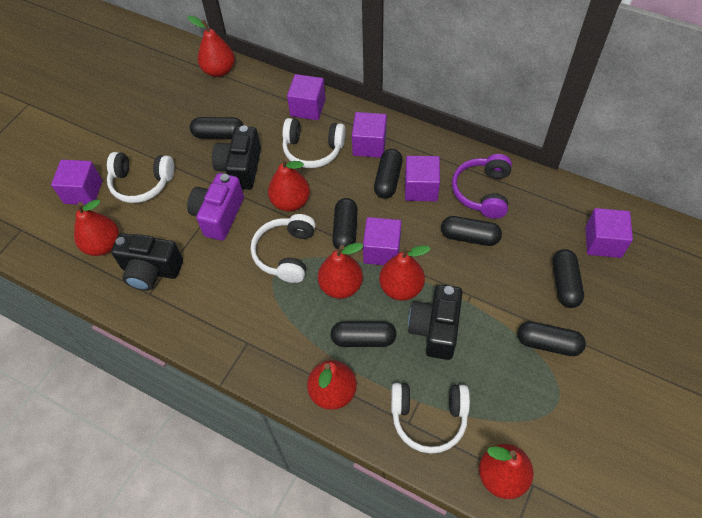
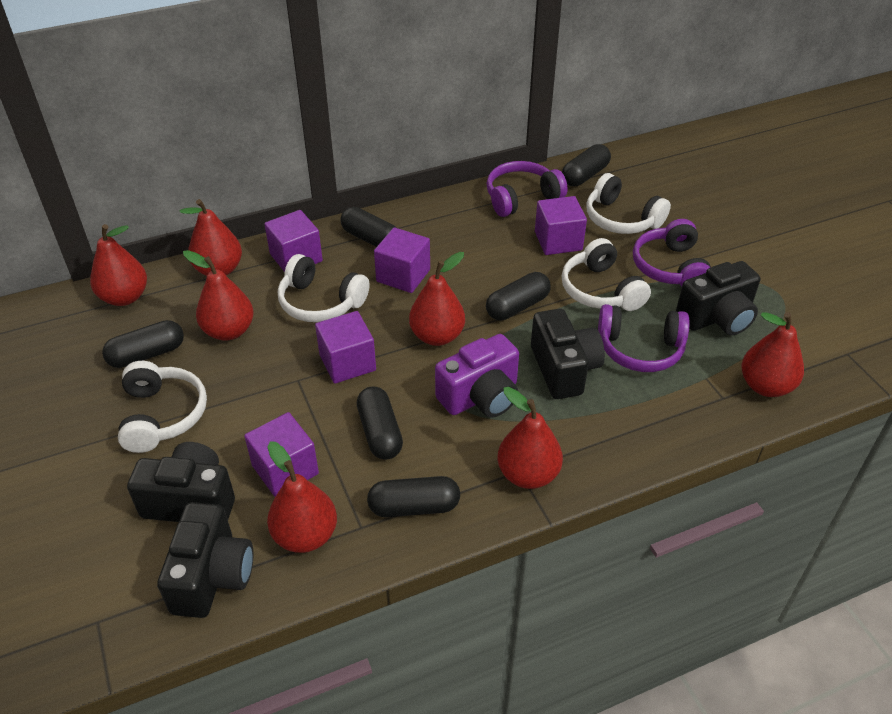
black camera: [111,233,183,291] [212,125,261,190] [408,284,463,360] = 3 -> [127,442,235,522] [157,502,253,618] [531,309,605,399] [676,261,760,335] = 4
black capsule: [190,117,243,139] [331,321,396,347] [332,198,358,250] [374,149,403,199] [441,216,502,246] [517,321,586,356] [552,249,584,308] = 7 -> [102,320,184,368] [341,207,397,247] [357,387,403,460] [367,476,460,517] [486,272,551,320] [562,144,611,186] = 6
purple cube: [51,160,102,205] [287,74,326,120] [352,112,387,158] [363,217,401,265] [405,156,440,201] [586,208,633,258] = 6 -> [244,412,319,497] [264,210,323,272] [315,311,376,384] [374,227,430,293] [535,196,587,255] = 5
purple headphones: [452,154,512,219] = 1 -> [486,161,568,217] [598,304,690,372] [633,219,711,287] = 3

